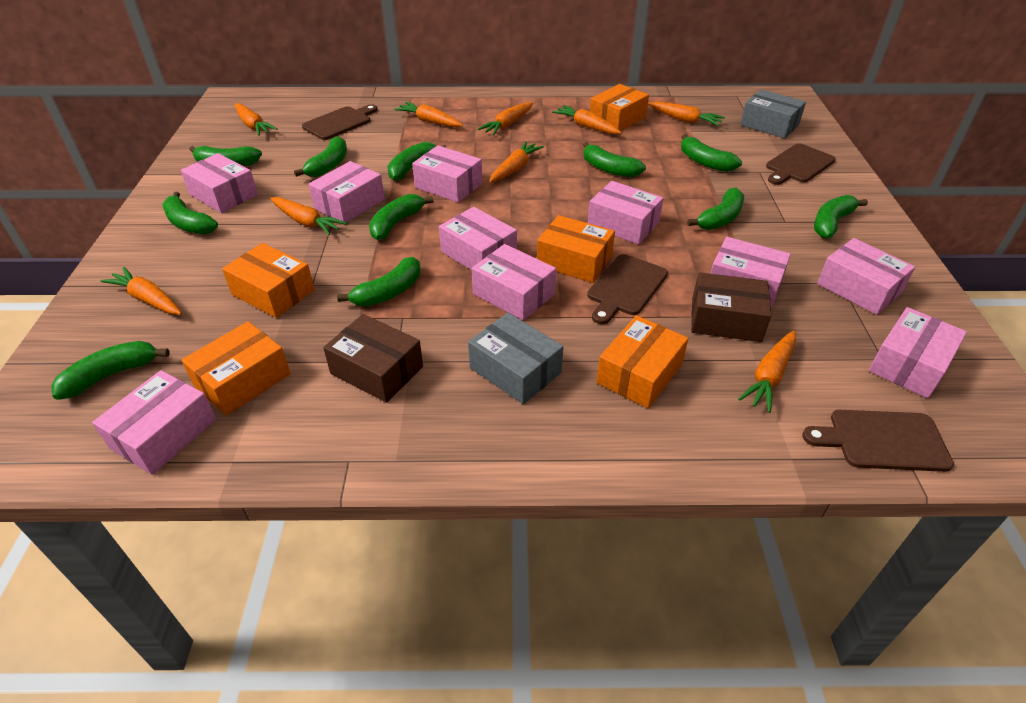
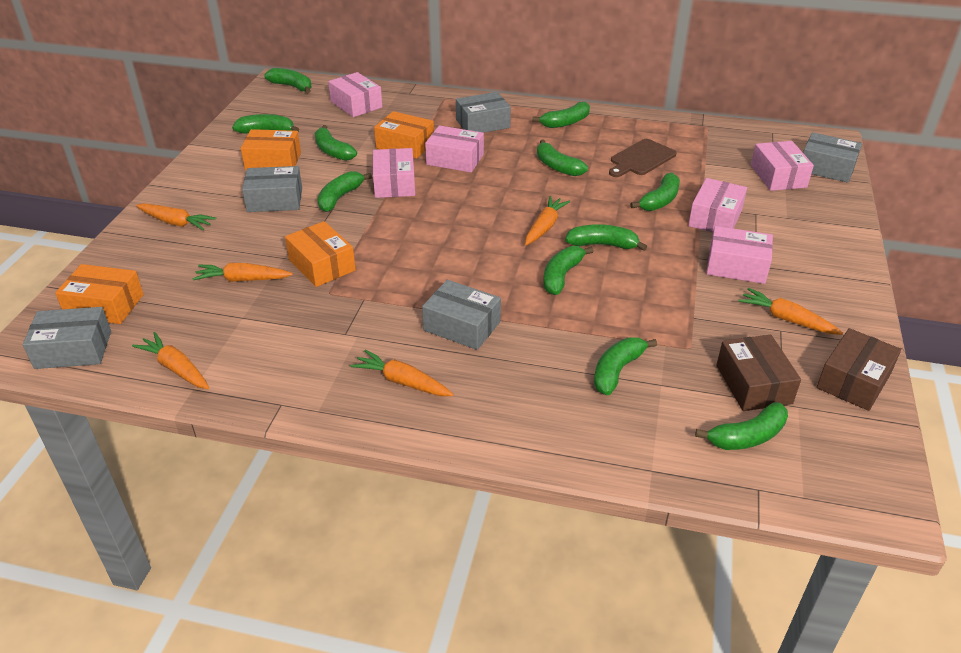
brown cutting board: [302,104,378,140] [587,254,668,324] [766,143,836,185] [802,410,954,472] = 4 -> [609,139,677,177] = 1
grey box: [468,313,563,404] [740,89,806,138] = 2 -> [23,307,111,369] [242,166,302,212] [422,280,501,350] [456,92,511,133] [803,132,862,183] = 5
orange box: [182,321,291,416] [222,243,315,318] [537,215,615,283] [590,84,649,131] [597,315,688,408] = 5 -> [55,264,144,324] [241,129,301,170] [285,221,356,287] [374,111,434,159] = 4
orange carrot: [100,267,182,315] [235,103,278,136] [270,197,347,235] [394,102,463,127] [478,102,533,135] [489,141,544,183] [552,105,622,134] [648,101,725,126] [738,331,796,413] = 9 -> [132,332,209,389] [136,203,216,231] [192,263,293,282] [351,349,454,396] [525,196,570,245] [738,288,843,335] = 6
pink box: [92,370,216,475] [181,153,258,213] [309,161,385,222] [412,145,482,203] [439,207,517,270] [472,244,556,321] [588,181,664,245] [710,237,791,308] [817,238,915,315] [869,307,967,398] = 10 -> [328,72,382,117] [373,148,415,198] [425,125,484,173] [688,178,747,232] [706,226,773,284] [751,141,814,191] = 6

